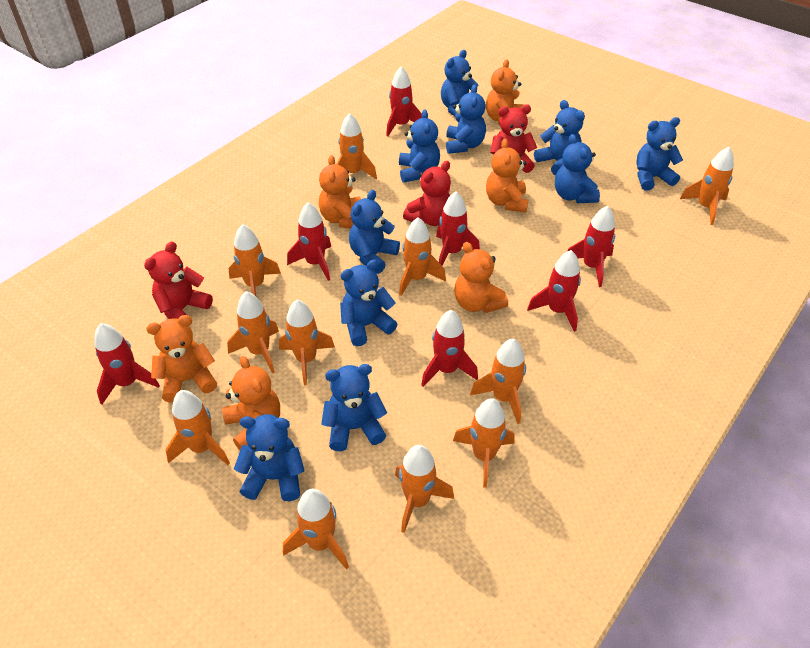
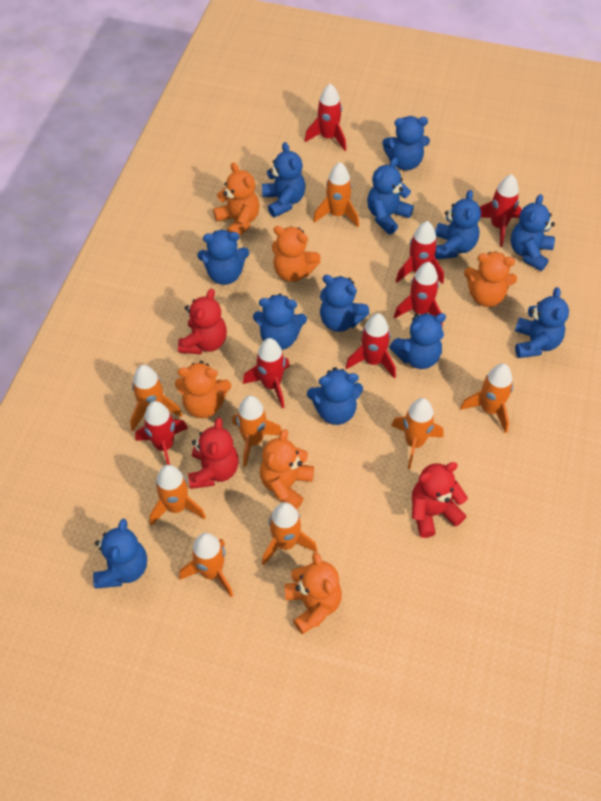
blue teddy bear: [234,414,305,501] [321,364,387,451] [340,260,397,346] [349,190,400,274] [399,109,440,183] [441,50,478,116] [446,84,486,154] [534,100,585,175] [555,134,600,203] [636,117,683,191] = 10 -> [93,519,147,589] [197,229,249,285] [253,294,307,350] [262,142,306,218] [307,367,363,425] [320,275,369,332] [367,158,414,234] [382,116,430,171] [389,313,446,369] [435,190,481,259] [511,194,555,271] [515,287,569,358] = 12
orange rocket: [165,390,230,465] [227,291,279,374] [229,224,281,296] [279,300,335,385] [283,489,349,570] [337,113,377,179] [395,445,454,533] [399,217,446,296] [453,398,515,488] [470,338,526,424] [680,147,734,225] = 11 -> [130,365,182,431] [149,465,206,526] [179,533,233,597] [232,396,282,467] [262,502,317,565] [313,162,359,227] [391,398,444,469] [460,363,513,433] = 8

